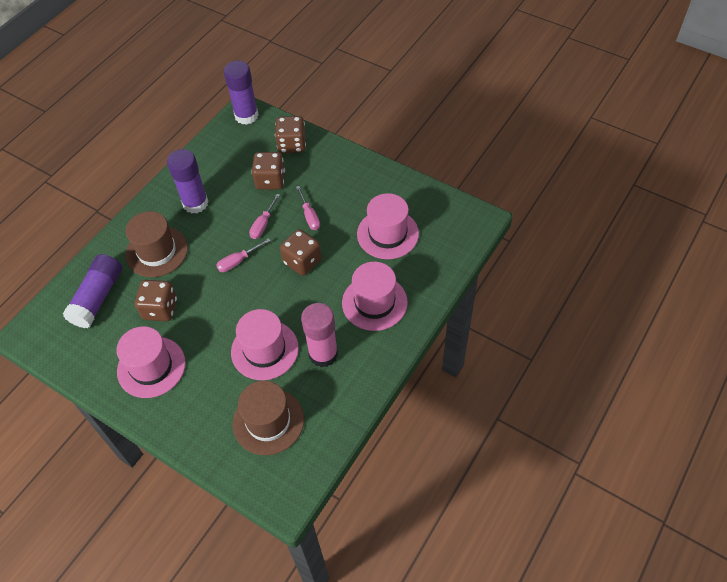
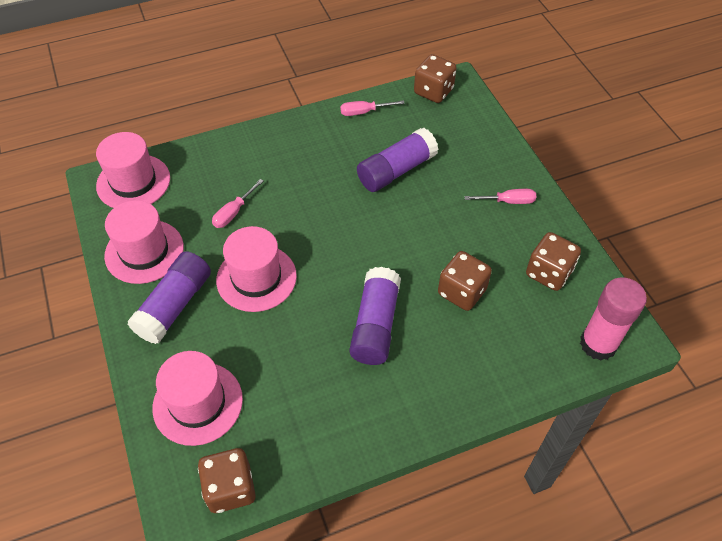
brown hat: [126,211,188,277] [233,381,304,455] = 2 -> none = 0

